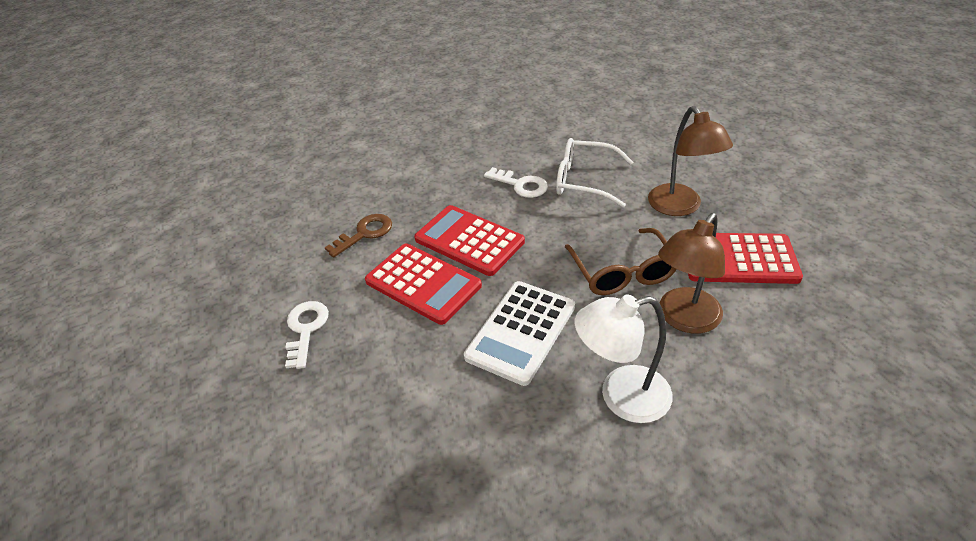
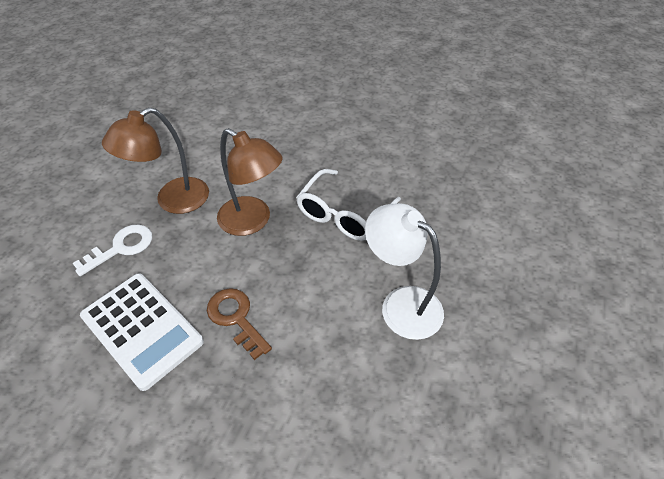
brown glasses: [565,228,676,295] = 1 -> none = 0
red calculator: [365,244,482,325] [414,205,525,276] [688,233,803,284] = 3 -> none = 0
white key: [285,301,329,369] [484,167,548,198] = 2 -> [72,224,152,276] = 1

